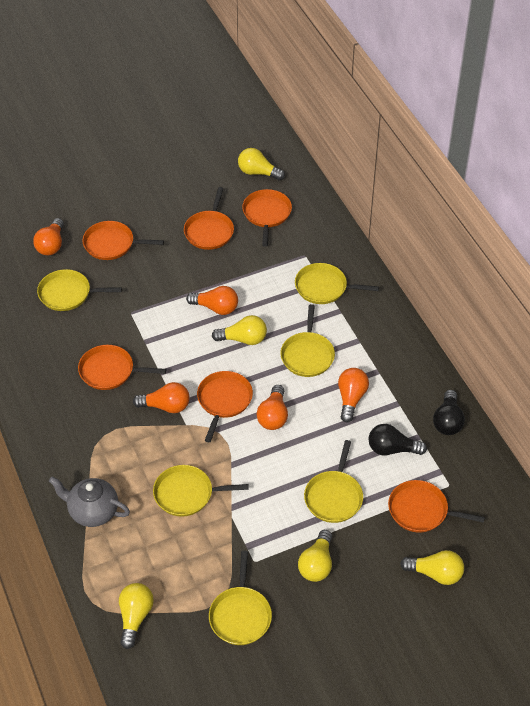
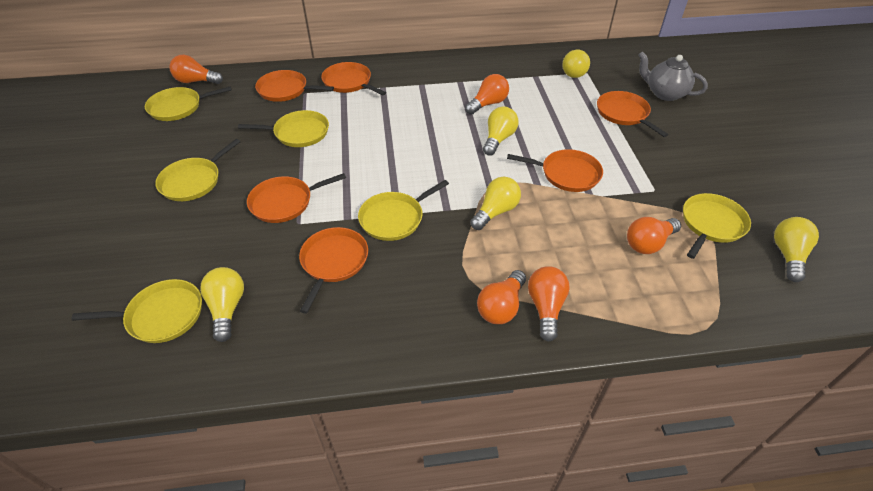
black light bulb: [369,424,427,455] [433,390,465,435] = 2 -> none = 0

